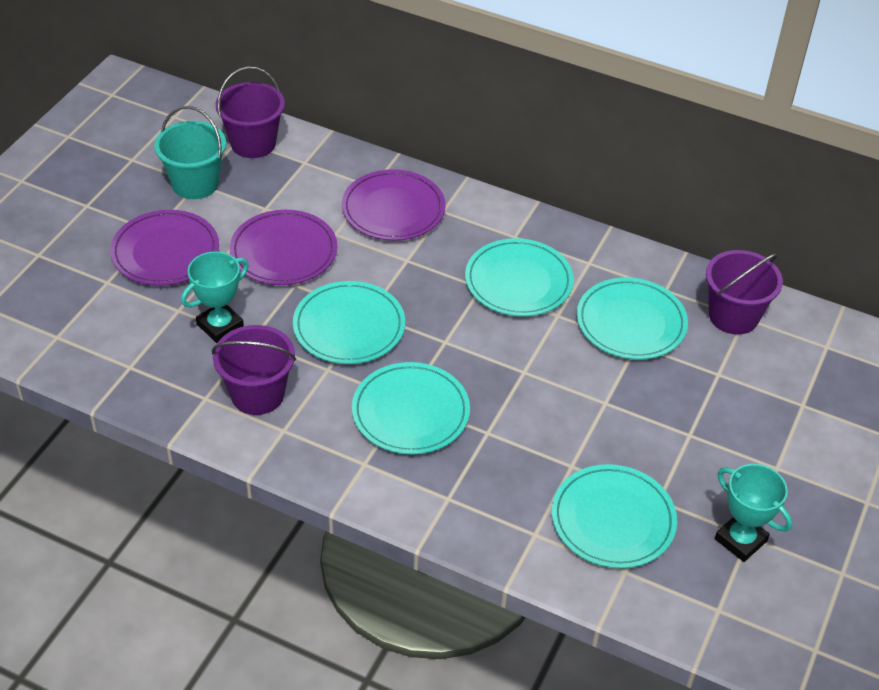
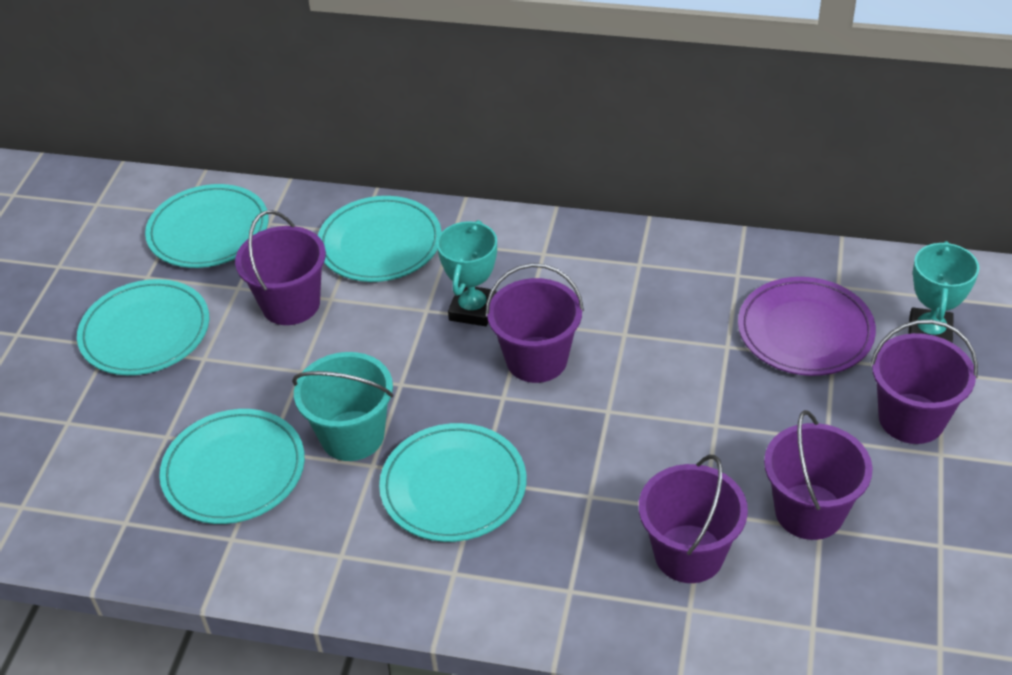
purple bucket: [212,325,296,415] [215,67,285,158] [706,250,783,335] = 3 -> [235,210,326,325] [486,263,584,383] [639,455,748,583] [764,410,873,540] [870,320,978,444] = 5
purple plate: [110,210,219,286] [230,210,337,285] [342,169,446,241] = 3 -> [738,277,876,376] = 1

